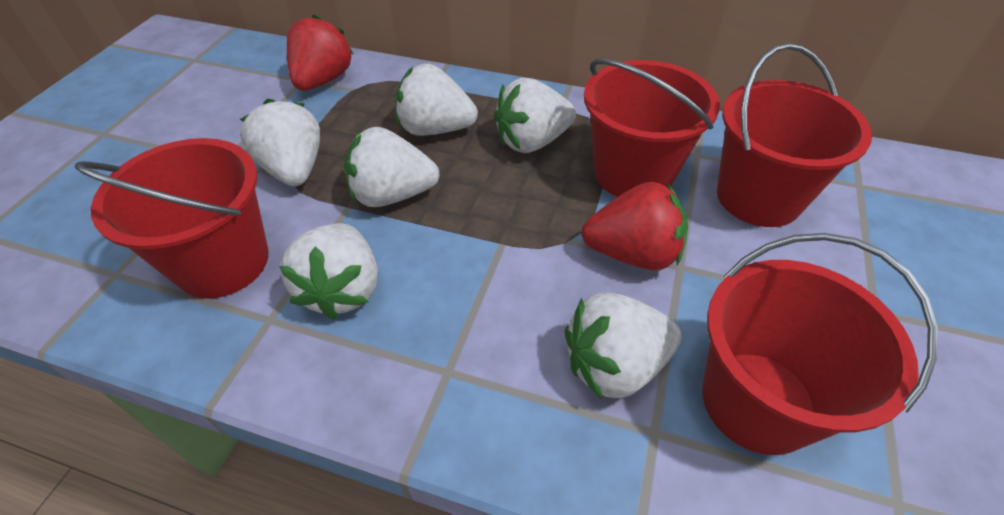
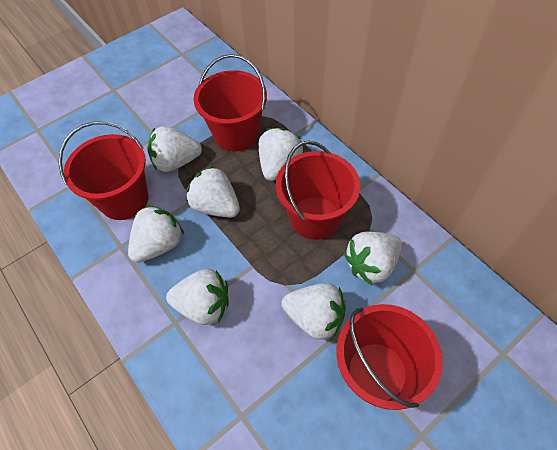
red strawberry: [287,14,353,91] [581,182,688,270] = 2 -> none = 0
white strawberry: [240,99,320,186] [279,223,378,320] [344,127,440,207] [395,64,478,136] [494,78,576,153] [565,292,682,399] = 6 -> [128,205,184,263] [148,126,202,172] [166,269,229,325] [186,166,240,218] [259,128,303,181] [281,283,346,341] [344,232,402,285] = 7

